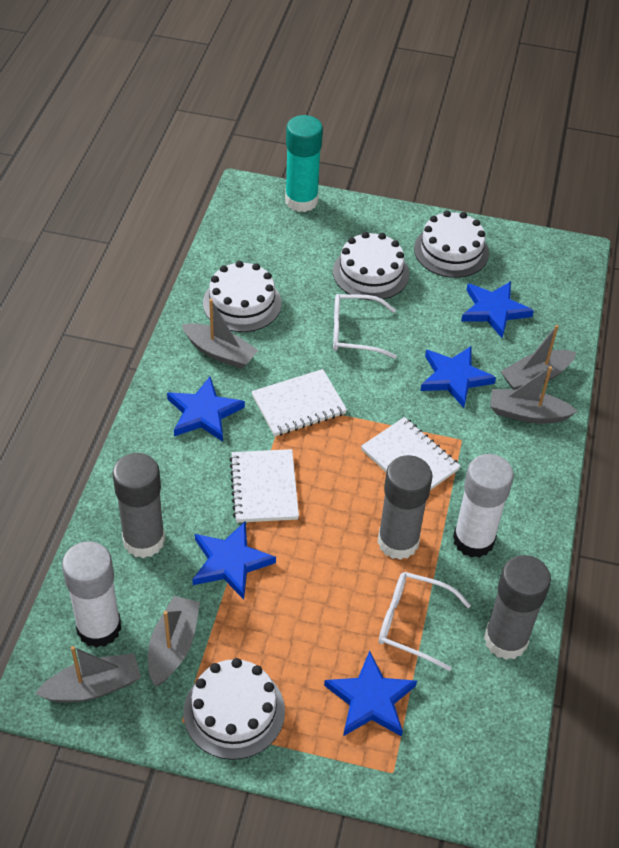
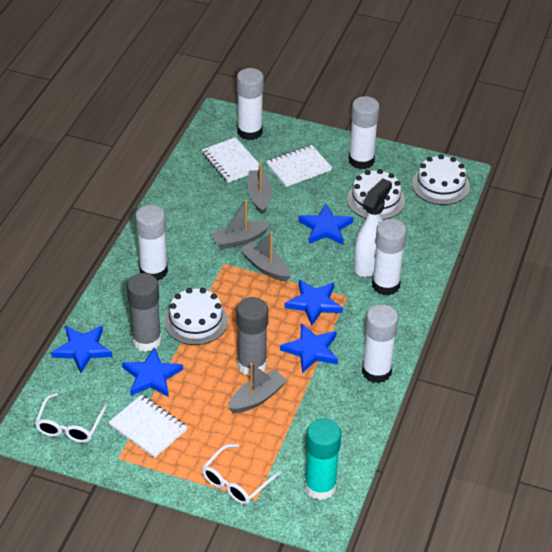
grey boat: [35,646,141,703] [148,596,200,686] [182,299,258,369] [490,366,577,423] [500,325,576,390] = 5 -> [211,200,270,249] [228,363,287,413] [240,232,291,281] [247,162,272,214] = 4
grey glue stick: [112,453,165,558] [377,455,433,560] [484,555,551,660] = 3 -> [127,273,161,352] [236,297,268,376] = 2
white cake: [183,658,285,760] [203,261,282,332] [333,232,409,300] [414,211,489,278] = 4 -> [164,288,228,345] [347,169,405,220] [412,154,470,205] = 3
white glue stick: [62,541,121,648] [453,454,514,558] = 2 -> [135,205,168,281] [237,68,264,140] [349,96,380,169] [362,304,399,383] [372,219,407,295] = 5
white spray bottle: none = 0 -> [354,179,392,277] = 1

